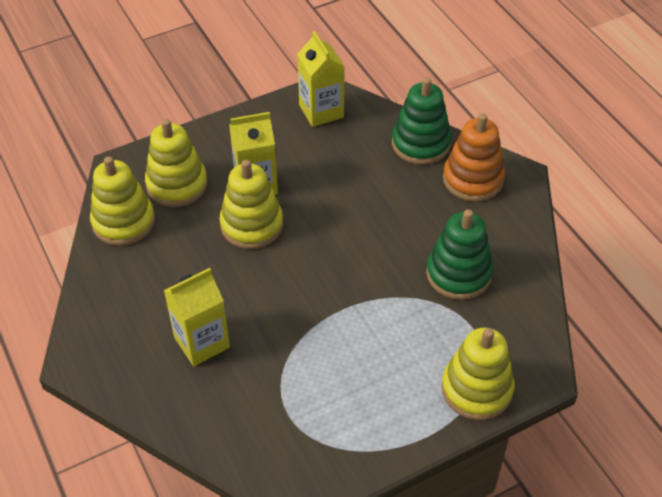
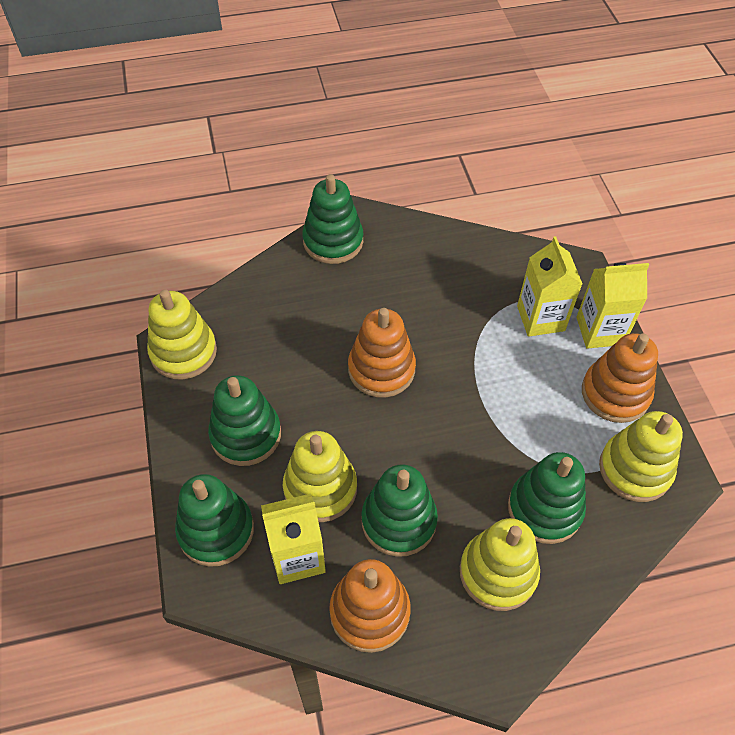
green stacking toy: [392,77,452,165] [426,209,493,300] = 2 -> [175,474,254,567] [208,375,281,466] [302,174,363,264] [361,464,438,557] [508,452,586,544] = 5
orange stacking toy: [443,113,505,202] = 1 -> [329,559,411,653] [348,308,416,398] [582,333,658,423] = 3

